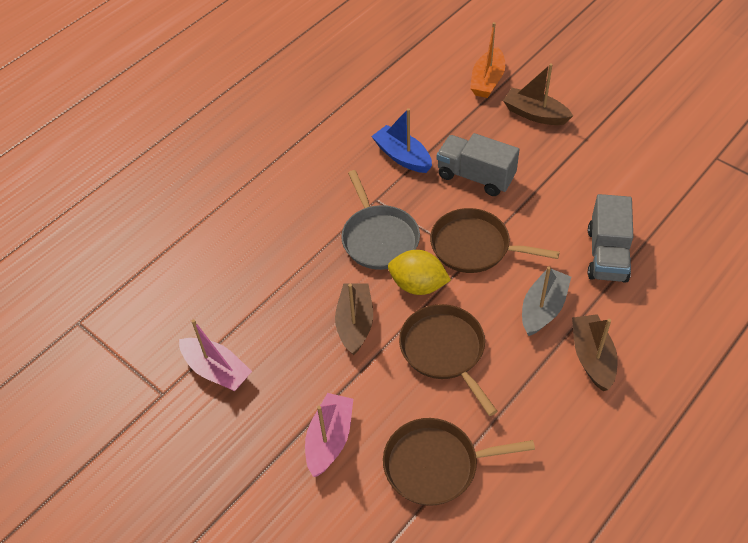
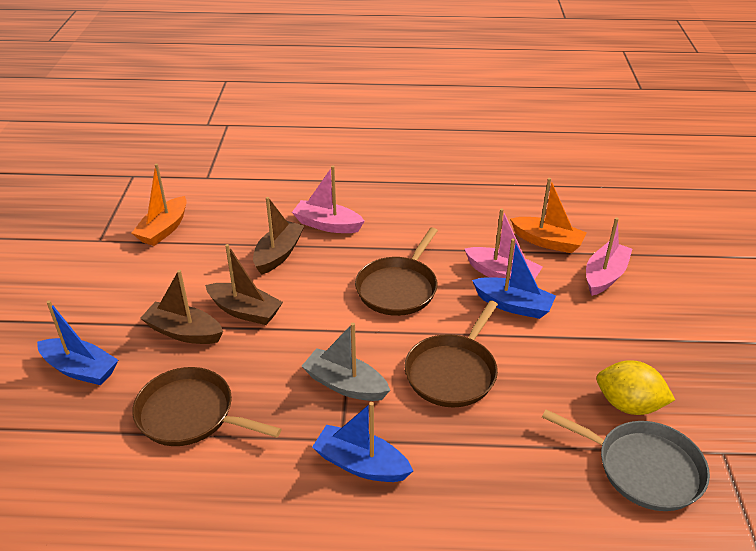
blue boat: [371,108,432,173] = 1 -> [37,300,118,385] [312,402,413,482] [472,239,556,319] = 3
grey truck: [437,133,520,196] [588,194,633,283] = 2 -> none = 0
orange boat: [470,22,505,98] = 1 -> [132,164,187,246] [510,178,587,253] = 2
pink boat: [179,319,252,391] [305,393,353,477] = 2 -> [292,166,365,233] [465,209,543,280] [586,218,632,296] = 3

